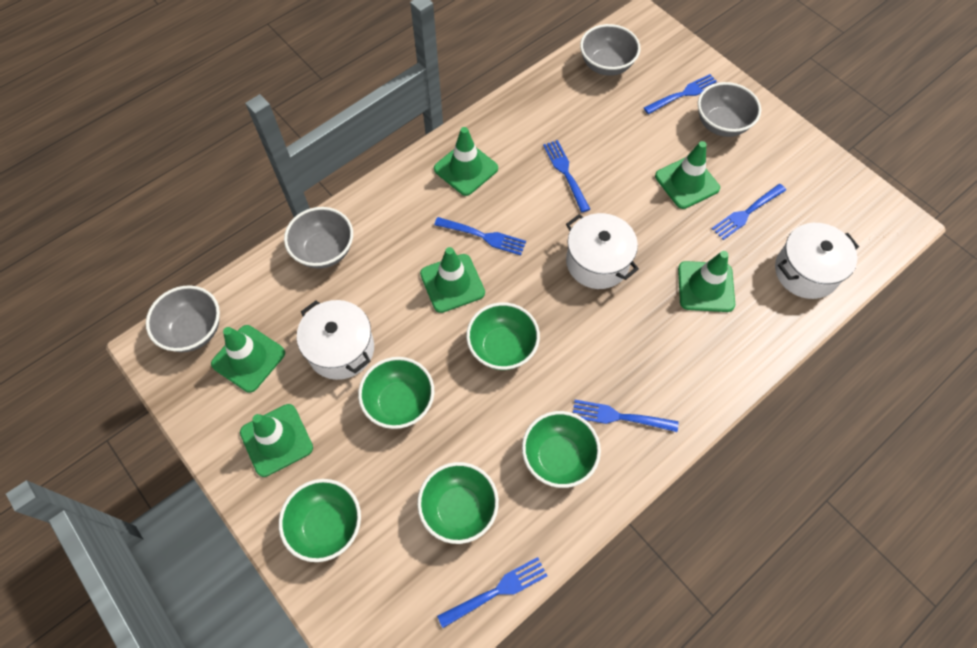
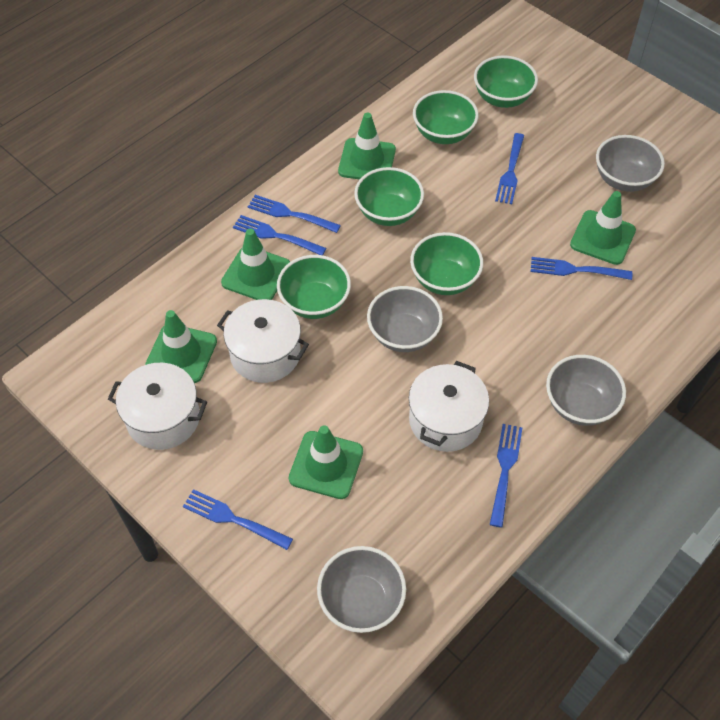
green traffic cone: [211,325,285,393] [240,404,313,477] [420,247,485,313] [434,127,498,196] [655,141,720,209] [678,251,735,312] = 6 -> [145,310,217,383] [221,229,290,300] [289,425,363,499] [338,113,396,180] [570,191,636,265] = 5

